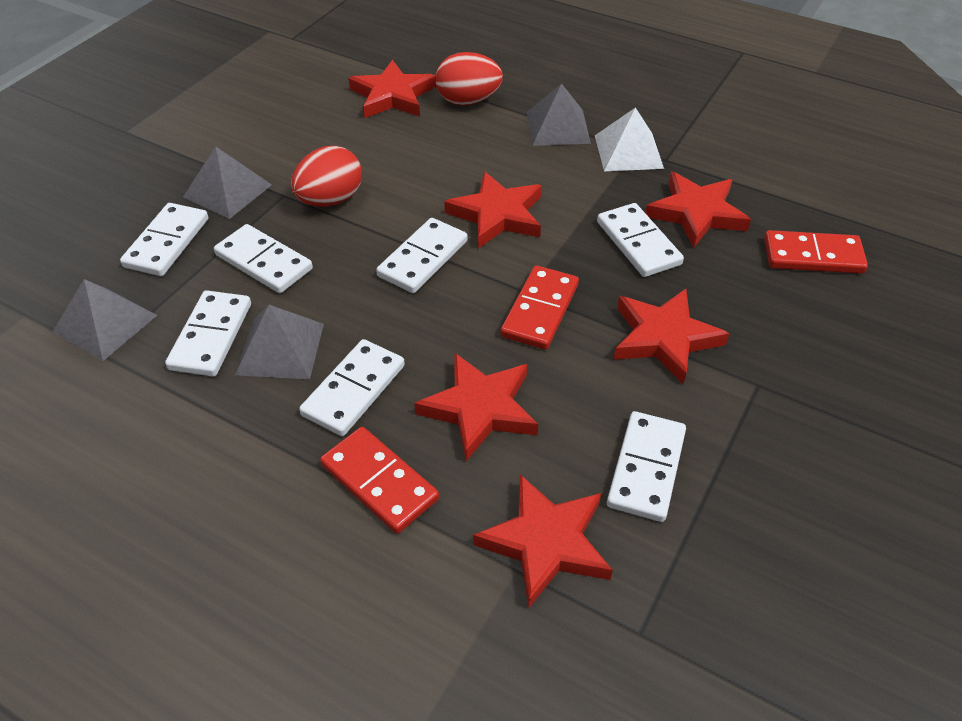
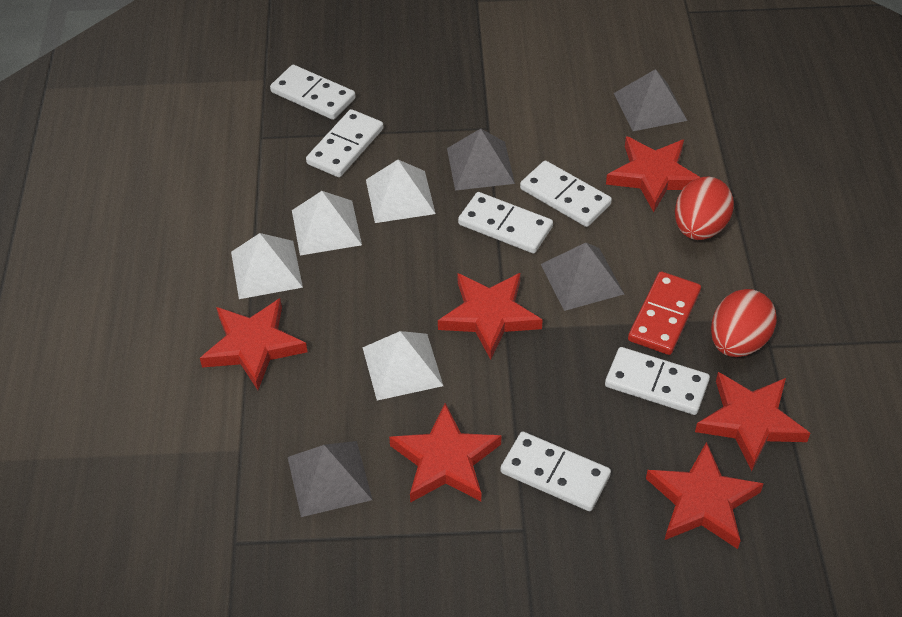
red domino: [320,427,439,534] [500,265,579,350] [764,230,868,274] = 3 -> [628,272,701,355] = 1
white domino: [120,203,208,276] [165,290,251,377] [214,224,313,293] [299,339,405,436] [376,218,468,293] [597,203,684,277] [607,411,686,522] = 7 -> [270,65,356,120] [306,109,383,177] [458,192,553,254] [501,432,611,511] [520,160,612,227] [605,347,710,415] = 6
white pyramid: [595,107,664,171] = 1 -> [231,233,303,299] [292,191,362,255] [362,331,443,401] [366,160,436,223] = 4

